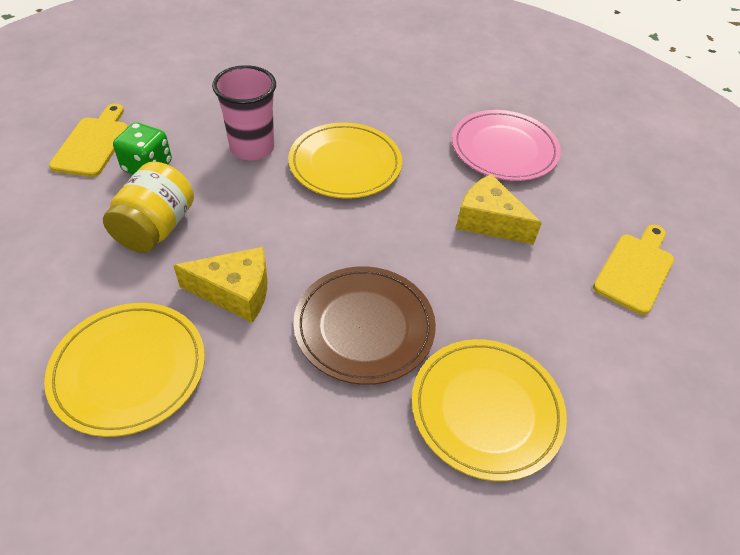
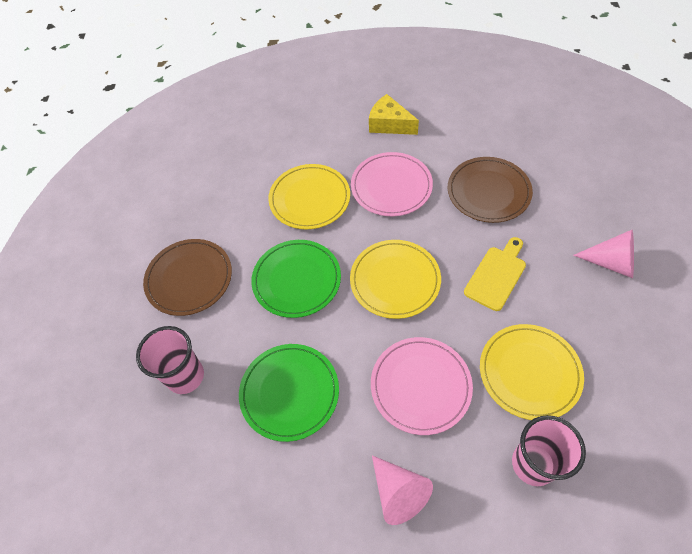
brown plate: [293,266,436,385] = 1 -> [143,239,232,316] [448,157,533,223] = 2
green dice: [113,122,172,175] = 1 -> none = 0
green plate: none = 0 -> [239,344,339,442] [251,240,341,318] = 2
pink cone: none = 0 -> [372,455,433,525] [573,230,634,278] = 2
pink cup: [212,65,276,160] = 1 -> [136,326,204,394] [512,415,586,486] = 2
pink plate: [452,110,561,181] = 1 -> [351,152,433,216] [371,337,473,435] = 2
yellow cheese: [173,247,268,323] [456,174,542,245] = 2 -> [369,94,419,135] = 1
yellow cutting board: [49,104,128,177] [593,225,674,315] = 2 -> [464,237,526,311] = 1
yellow jar: [103,162,194,253] = 1 -> none = 0

